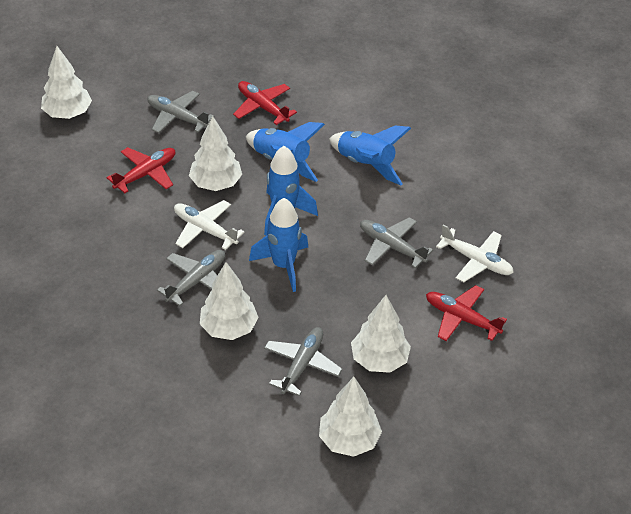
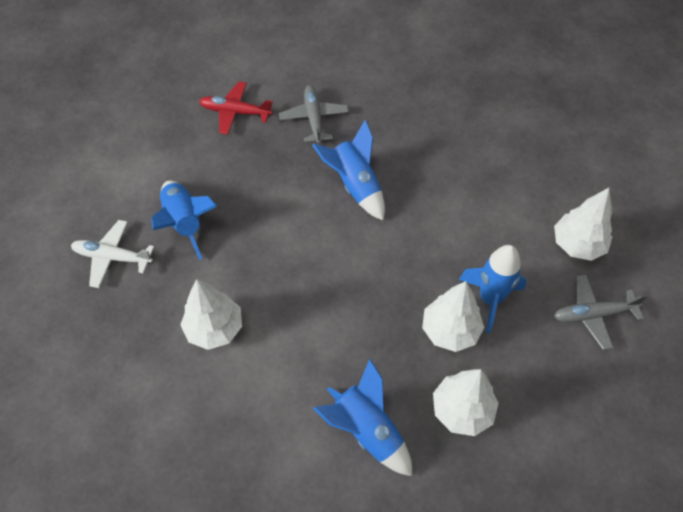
grey plane: [147,91,214,133] [157,250,225,306] [264,327,343,396] [360,217,433,268] = 4 -> [279,85,349,144] [554,275,648,350] = 2
red plane: [107,147,175,193] [233,81,297,125] [426,285,507,341] = 3 -> [199,82,273,135] = 1
white plane: [174,200,245,250] [436,225,514,282] = 2 -> [71,220,154,288] = 1
white tree: [41,46,92,119] [189,116,242,191] [200,262,259,340] [319,377,382,457] [351,295,411,373] = 5 -> [180,279,242,350] [422,281,484,352] [433,369,499,436] [554,188,613,261] = 4

